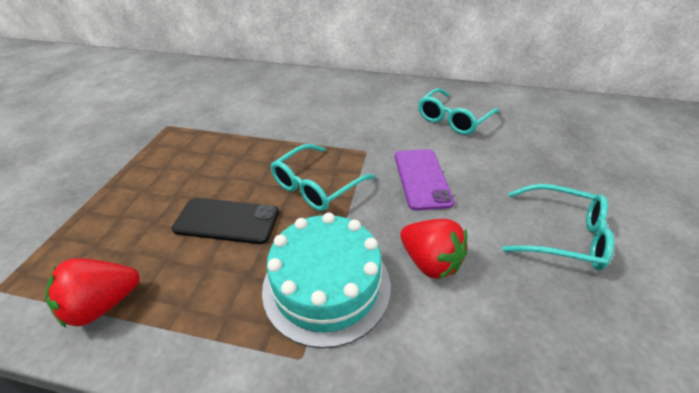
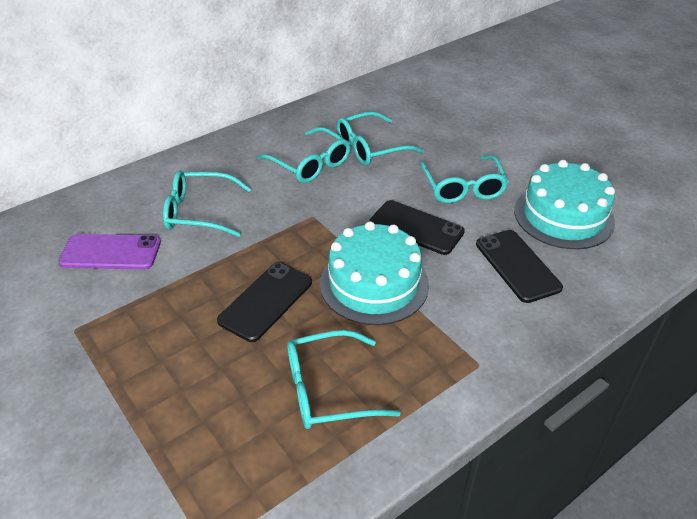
black phone: [172,198,279,244] = 1 -> [217,263,312,342] [369,200,465,255] [476,230,563,303] = 3
red strawberry: [45,258,140,328] [400,219,468,280] = 2 -> none = 0
turquoise cake: [262,212,391,348] = 1 -> [320,221,429,325] [514,160,615,249] = 2
turquoise glasses: [271,144,375,211] [418,88,499,135] [502,184,614,270] = 3 -> [163,170,251,237] [257,127,351,183] [287,330,401,429] [337,111,424,165] [419,155,509,203] = 5

